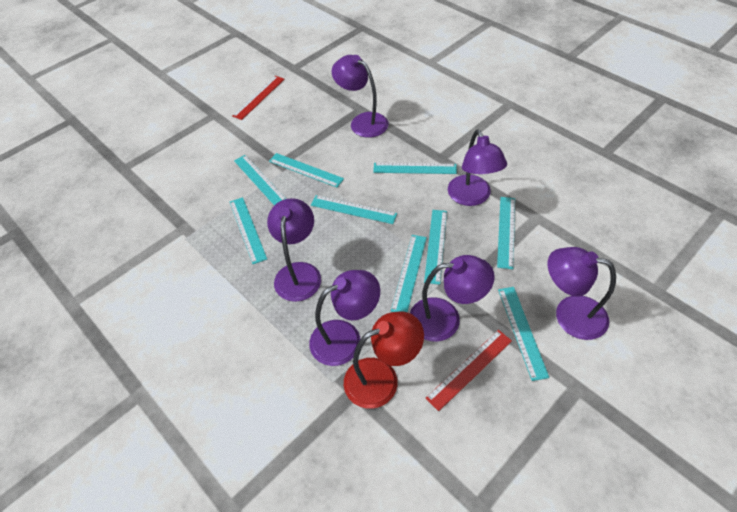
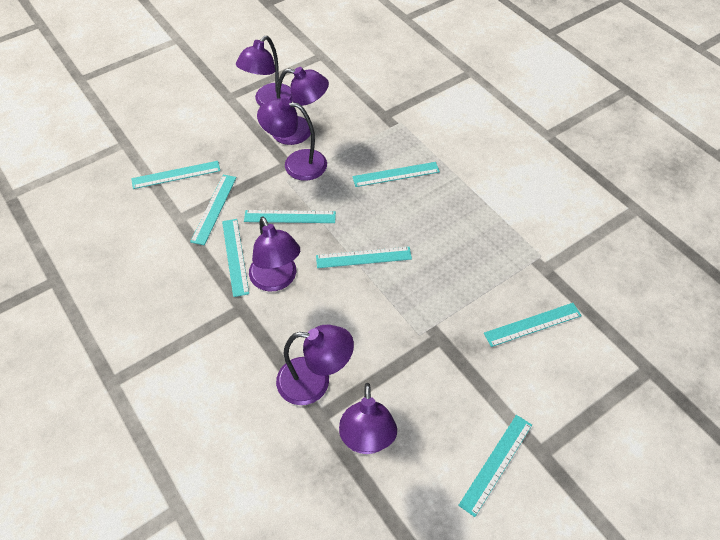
red lamp: [344,311,424,409] = 1 -> none = 0
red ruler: [232,76,285,120] [426,330,512,411] = 2 -> none = 0
turquoise ruler: [230,197,267,264] [234,155,286,205] [269,153,344,188] [311,195,397,224] [373,163,457,174] [391,235,427,312] [424,210,447,285] [497,197,515,269] [498,287,549,381] = 9 -> [131,161,220,189] [190,175,237,245] [222,219,249,297] [244,210,336,223] [316,247,412,268] [352,162,440,187] [458,415,532,517] [484,303,582,347] = 8

